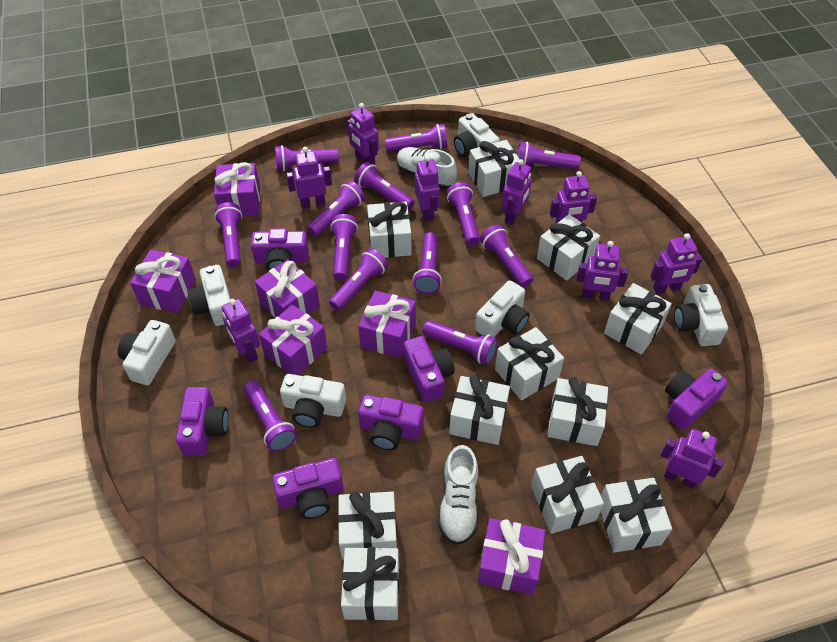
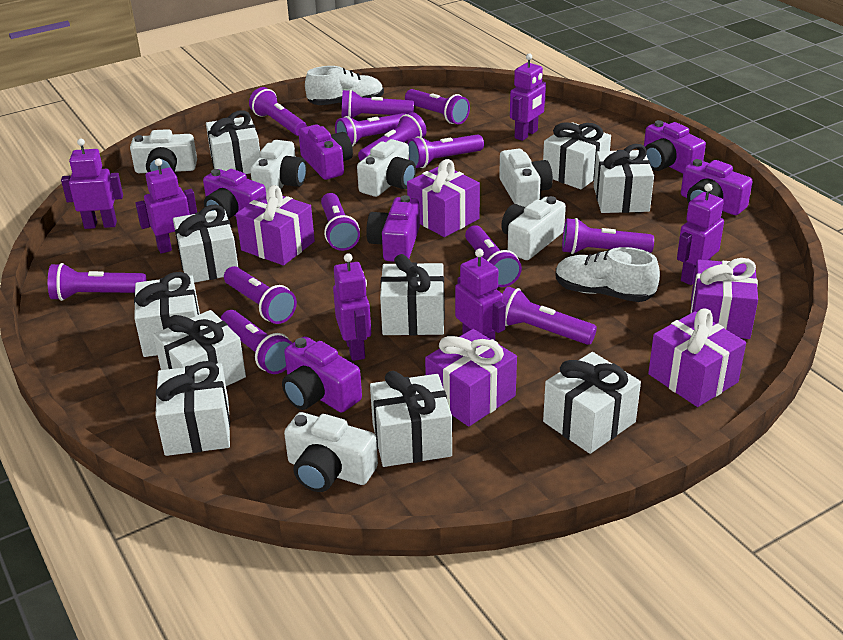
purple gift: [130,250,196,313] [214,162,260,216] [255,259,320,318] [259,305,327,375] [358,291,416,358] [478,518,545,595] = 6 -> [236,185,315,265] [407,159,480,237] [425,329,517,427] [648,309,746,407] [690,258,758,339] = 5
purple robot: [222,299,260,363] [286,147,332,209] [347,103,379,165] [415,156,440,222] [501,159,532,225] [550,171,597,223] [576,241,628,301] [651,233,702,294] [661,429,724,489] = 9 -> [61,139,123,229] [135,159,197,254] [333,253,371,361] [455,249,506,340] [510,53,546,141] [677,183,724,285] = 6
white gift: [338,492,397,560] [341,547,399,621] [367,202,412,258] [449,375,510,445] [468,140,520,197] [495,327,564,401] [531,456,604,534] [537,214,600,281] [547,377,608,446] [601,478,672,552] [604,283,672,354] = 11 -> [134,272,200,357] [153,310,246,386] [155,361,230,456] [173,204,239,283] [206,110,260,174] [370,371,452,467] [380,254,445,335] [543,122,611,189] [543,352,641,454] [594,144,654,213] = 10

